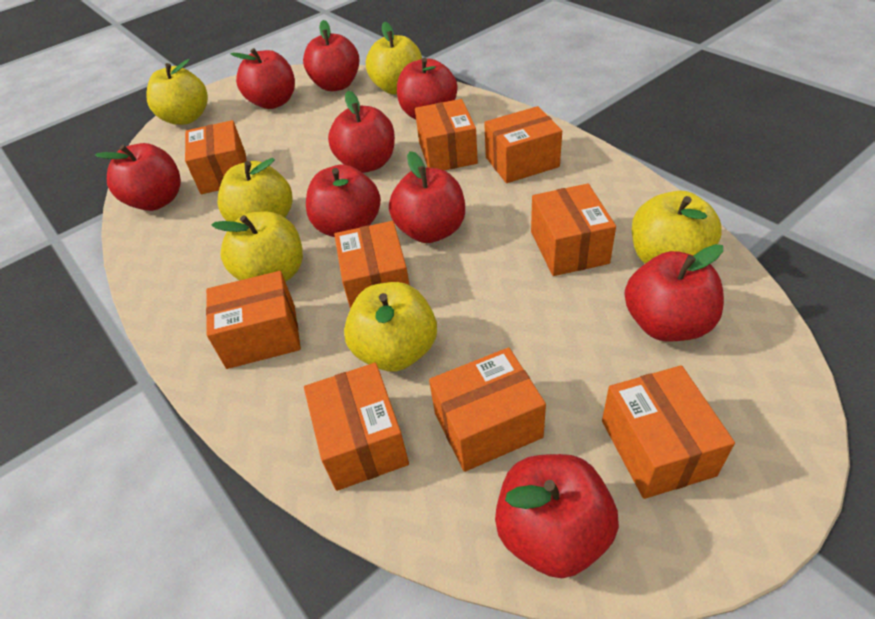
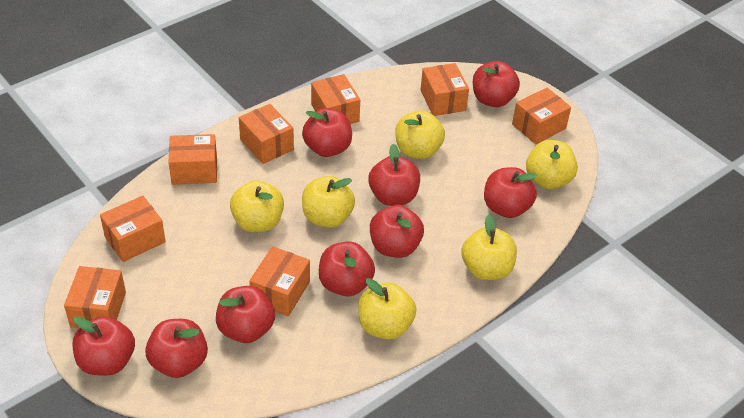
orange box: [185,120,247,194] [206,271,301,369] [304,363,409,491] [334,221,410,309] [415,99,478,170] [429,347,546,472] [484,106,562,183] [531,184,616,276] [602,365,735,499] = 9 -> [64,266,126,328] [100,196,166,262] [169,134,217,185] [239,104,294,164] [249,246,310,316] [311,74,360,124] [420,63,469,116] [512,88,571,144] = 8

